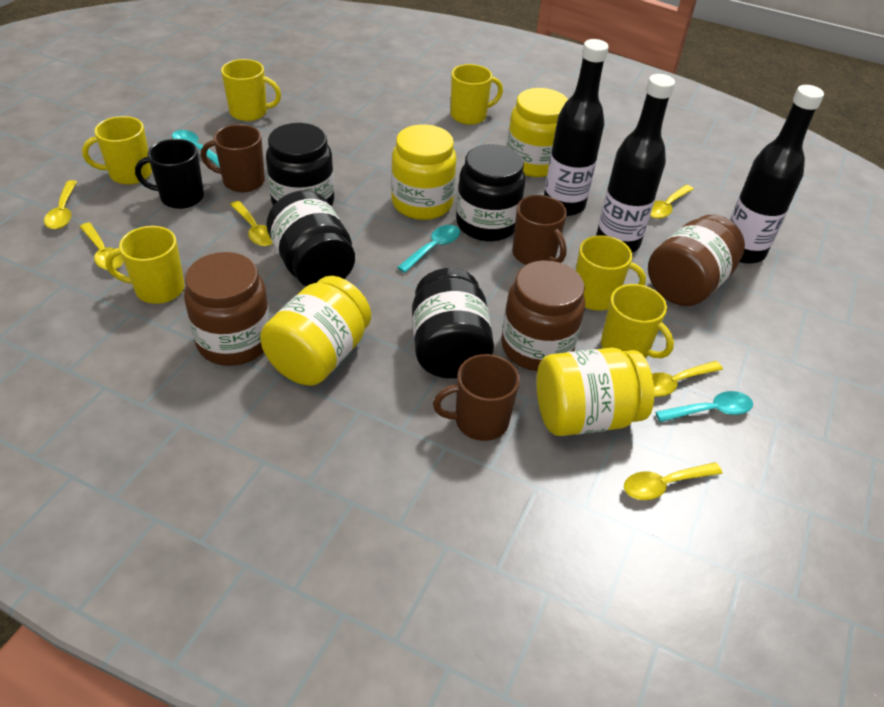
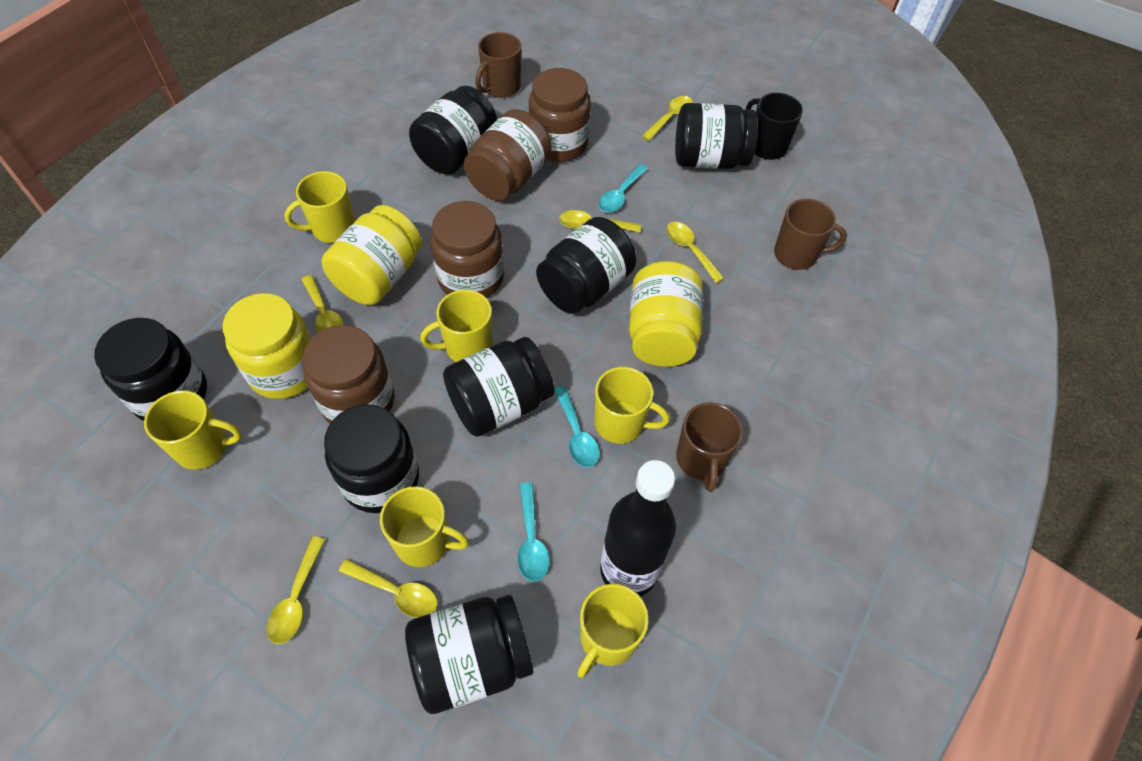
black bottle: [544,39,609,216] [596,74,675,252] [730,85,824,264] = 3 -> [600,460,676,596] = 1
black jar: [266,123,334,206] [266,190,355,286] [412,268,494,379] [456,144,525,241] = 4 -> [94,318,207,421] [324,404,419,513] [405,595,533,714] [409,86,497,174] [443,337,554,437] [536,217,636,314] [675,103,758,169] = 7
brown jar: [184,252,270,366] [501,260,585,371] [648,215,745,306] = 3 -> [303,325,395,424] [430,201,504,298] [464,109,552,201] [528,68,591,162] = 4
yellow jar: [260,276,371,386] [391,124,456,220] [507,88,568,177] [537,348,654,436] = 4 -> [223,293,312,399] [322,205,422,305] [629,261,703,367] = 3

